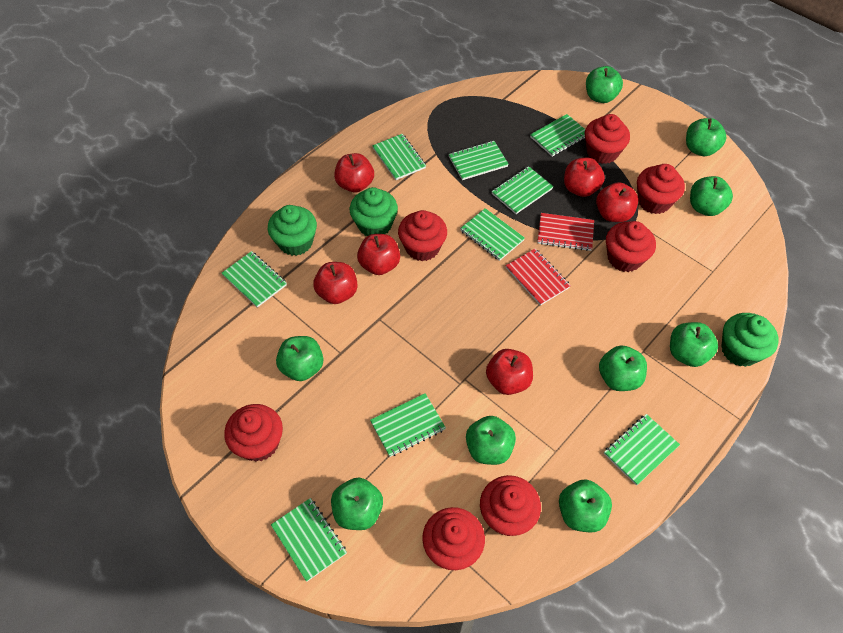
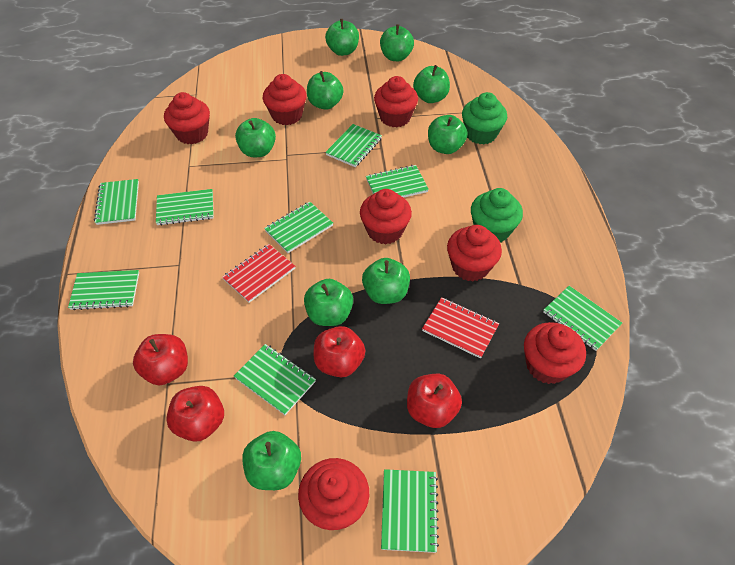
green cupcake: [268,205,317,256] [350,187,398,236] [721,313,779,367] = 3 -> [462,92,507,144] [471,188,523,242] = 2
red apple: [313,262,358,304] [334,153,374,193] [357,234,400,275] [486,349,533,395] [564,158,605,197] [596,182,638,222] = 6 -> [133,334,188,385] [166,386,224,442] [314,326,365,377] [407,374,462,428] = 4

